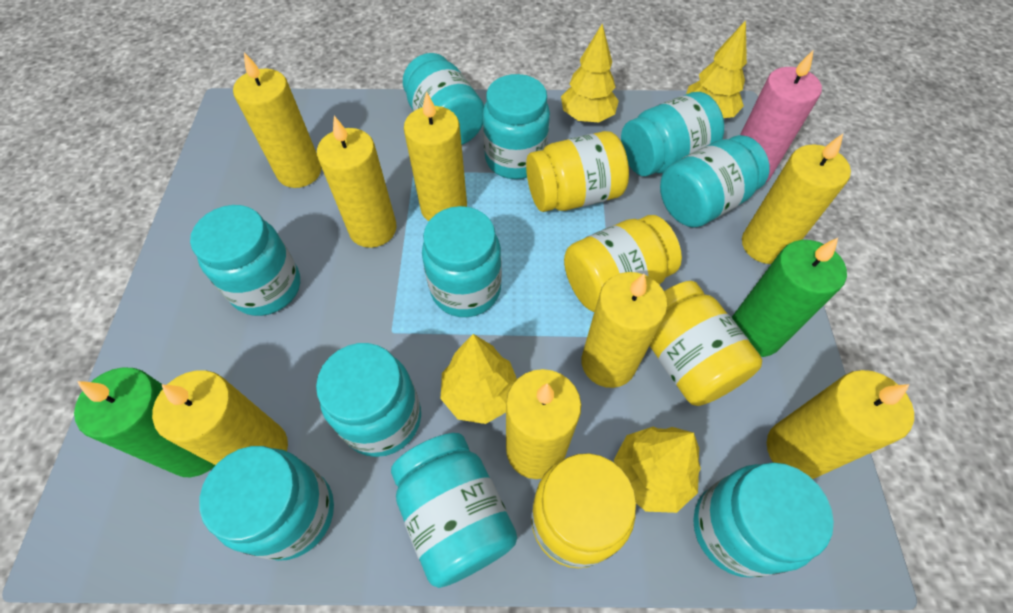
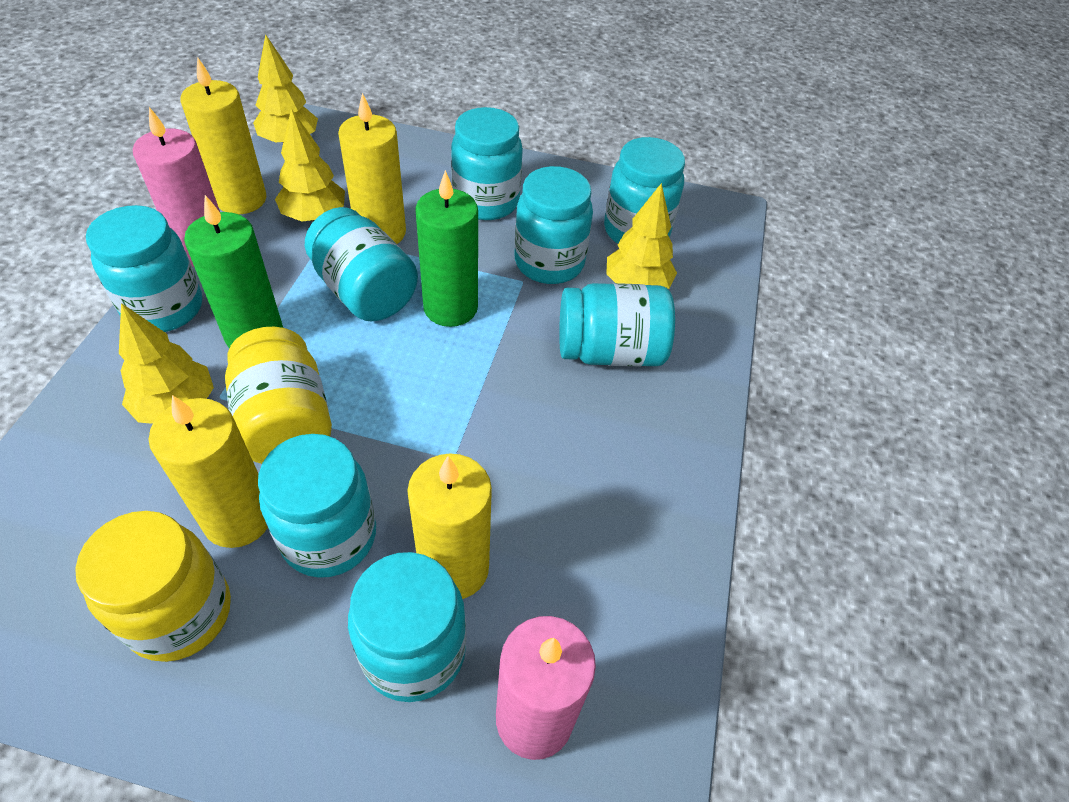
pink candle: [740,51,822,182] = 1 -> [133,107,220,267] [496,616,596,760] = 2
turquoise jar: [190,205,300,316] [199,446,334,561] [316,343,421,457] [391,433,517,588] [403,53,484,145] [422,206,502,317] [483,74,550,179] [621,92,724,176] [660,135,770,228] [693,462,834,578] = 10 -> [86,205,202,332] [258,434,376,578] [305,207,418,321] [348,552,467,702] [451,107,523,220] [515,166,593,284] [559,283,675,367] [604,137,685,244] = 8
yellow candle: [152,370,288,465] [233,52,321,188] [317,116,397,248] [404,91,467,221] [506,369,581,479] [581,272,668,388] [742,134,851,264] [767,370,914,479] = 8 -> [149,395,268,548] [181,57,266,214] [338,93,406,244] [407,453,492,599] = 4
yellow jar: [526,131,629,212] [531,453,636,568] [564,215,682,312] [650,281,762,406] = 4 -> [75,511,231,662] [225,327,332,464] = 2

